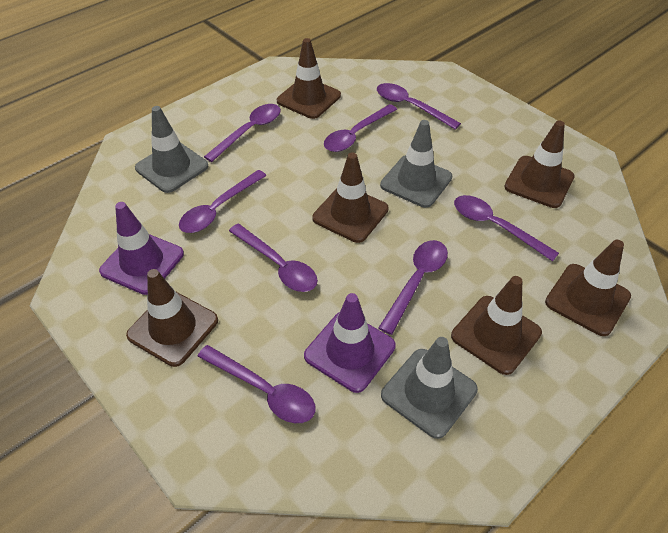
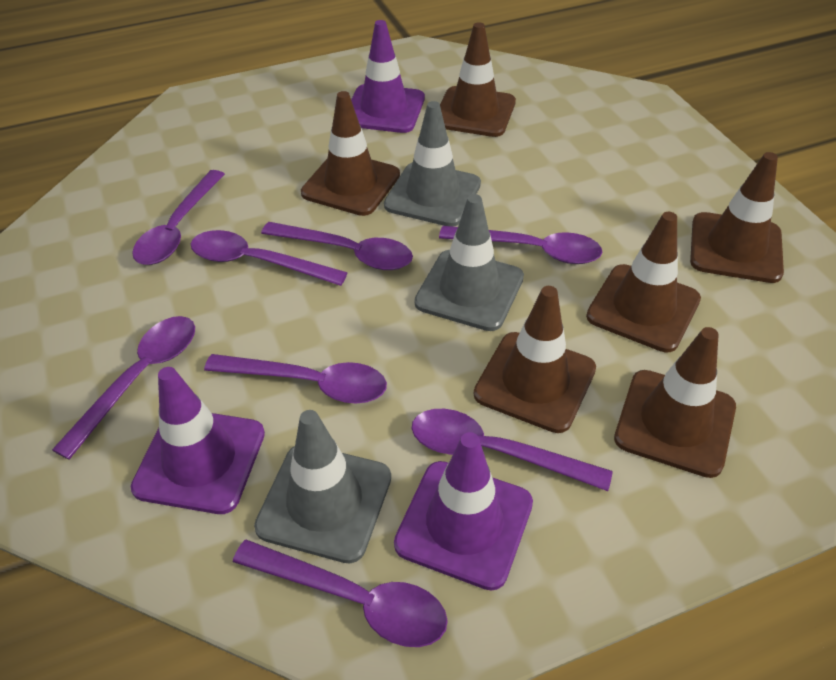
purple traffic cone: [99,202,184,295] [304,293,396,393] = 2 -> [131,367,265,514] [351,20,425,133] [394,432,533,591] = 3

